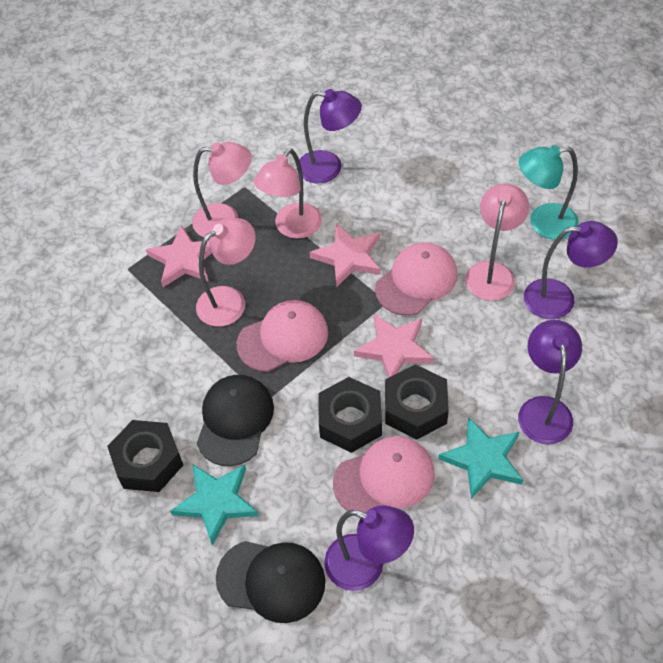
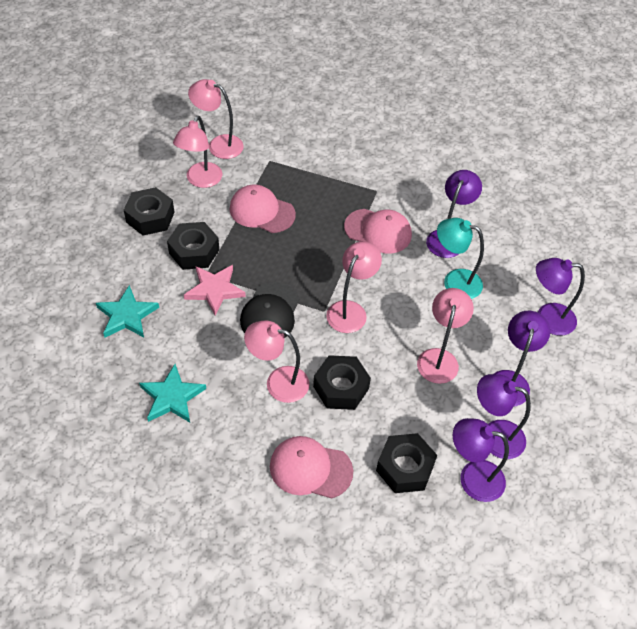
black cap: [197,375,274,466] [216,541,325,623] = 2 -> [240,282,300,338] = 1
black nut: [107,420,183,492] [318,377,382,453] [385,364,449,440] = 3 -> [124,187,175,236] [167,222,219,270] [313,355,371,410] [376,433,437,493] = 4
pink lamp: [192,142,252,237] [196,218,256,327] [254,149,322,239] [465,183,529,301] = 4 -> [173,116,222,188] [188,79,244,159] [244,320,309,403] [326,241,382,333] [417,288,474,384] = 5
pink star: [146,225,212,287] [309,224,381,287] [354,314,434,378] = 3 -> [184,265,246,316] = 1
purple lamp: [297,89,362,183] [324,506,414,591] [518,320,582,444] [524,221,618,319] = 4 -> [426,170,482,258] [453,418,509,502] [477,374,531,459] [494,311,550,406] [536,258,585,336] = 5

